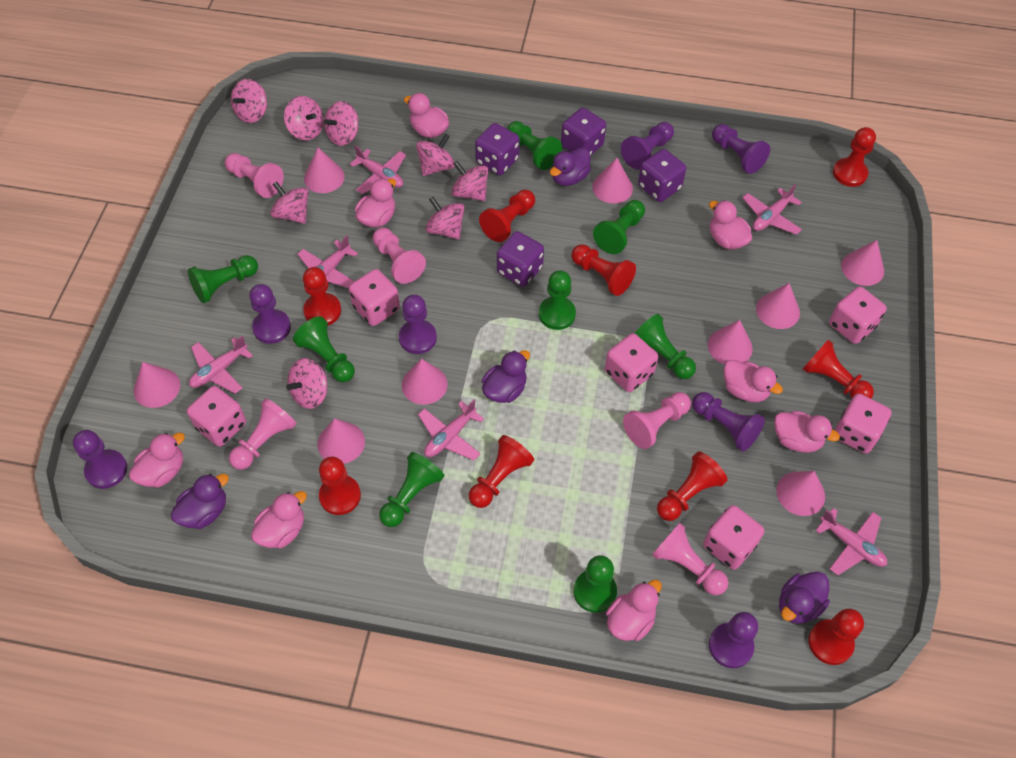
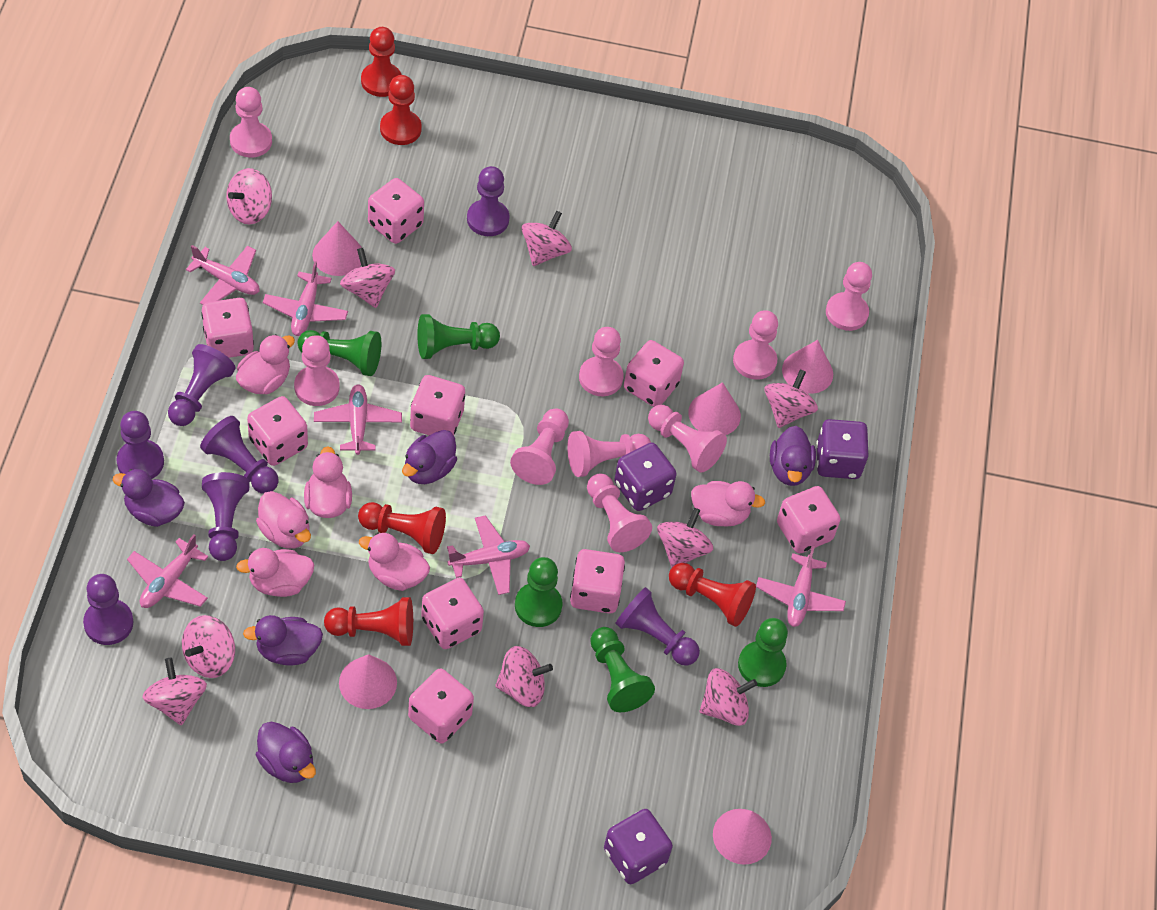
green pawn: [188,255,258,304] [293,316,355,382] [379,452,445,527] [507,121,562,170] [539,270,576,330] [574,555,617,613] [593,200,645,254] [634,314,696,379] = 8 -> [297,330,381,376] [417,314,500,359] [515,557,563,627] [590,627,655,712] [738,618,788,687] = 5
pink cone: [134,362,180,408] [304,148,345,193] [318,418,365,464] [402,359,448,405] [592,158,633,204] [708,320,753,365] [756,283,800,329] [776,471,825,516] [841,240,884,286] = 9 -> [312,221,362,276] [339,654,397,709] [688,382,741,435] [713,809,772,865] [782,340,833,394] = 5
pink dice: [187,386,246,447] [349,269,400,326] [605,333,658,392] [703,505,764,570] [829,286,887,344] [835,394,892,453] = 6 -> [201,298,254,358] [247,396,308,466] [368,178,424,244] [408,669,474,744] [410,375,465,436] [421,578,484,649] [570,549,625,614] [624,340,684,407] [777,486,841,553] = 9
pink duck: [129,433,185,487] [251,491,307,548] [355,179,396,228] [404,93,449,138] [606,580,662,641] [709,200,752,249] [724,360,783,402] [774,411,840,453] = 8 -> [236,334,295,394] [236,548,314,597] [256,491,311,549] [304,446,352,518] [359,533,430,591] [691,481,765,527] = 6
pink pawn: [225,153,284,198] [229,398,297,470] [373,228,426,284] [623,392,691,449] [652,523,728,595] = 5 -> [230,87,272,158] [294,335,340,406] [510,408,569,485] [567,431,651,477] [579,327,624,396] [587,473,652,552] [648,405,727,473] [733,310,778,380] [826,262,872,331] = 9
pink spinning top: [231,79,267,123] [270,181,309,224] [284,96,324,140] [286,358,327,409] [324,101,359,146] [416,134,455,176] [425,197,464,239] [452,161,488,201] = 8 -> [142,657,207,726] [182,615,235,678] [226,168,272,224] [340,248,395,308] [495,646,553,707] [522,211,572,266] [657,508,713,568] [700,668,757,726] [765,369,818,428] = 9
purple dice: [475,123,520,175] [497,231,544,287] [561,108,606,156] [638,149,686,202] = 4 -> [604,809,673,884] [614,443,677,511] [816,419,868,479] = 3
purple duck: [171,474,229,529] [482,350,530,403] [550,147,591,186] [779,572,830,624] = 4 -> [113,469,185,527] [243,615,323,665] [256,722,316,783] [402,430,457,484] [770,426,816,486] = 5
red pawn: [303,267,341,325] [319,456,361,515] [469,435,534,508] [479,190,535,242] [571,244,636,296] [657,451,727,521] [803,340,874,399] [808,609,864,665] [833,127,876,187] = 9 -> [324,597,413,646] [358,502,446,554] [361,27,402,97] [380,75,422,145] [669,563,756,627] = 5

